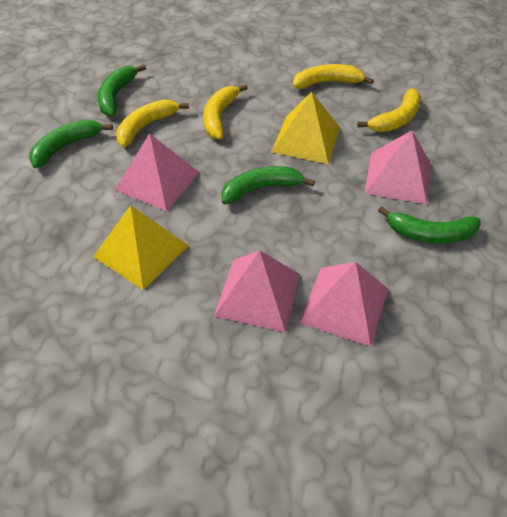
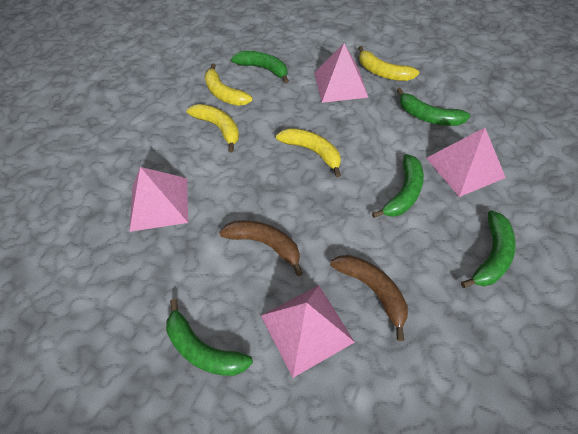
brown banana: none = 0 -> [219,220,303,276] [330,255,408,341] = 2
green banana: [29,119,113,168] [98,64,146,116] [221,166,315,204] [378,206,481,243] = 4 -> [166,299,253,376] [231,51,289,83] [372,154,424,218] [397,88,470,126] [461,210,516,288] = 5
yellow pyramid: [93,205,189,290] [272,92,340,164] = 2 -> none = 0

